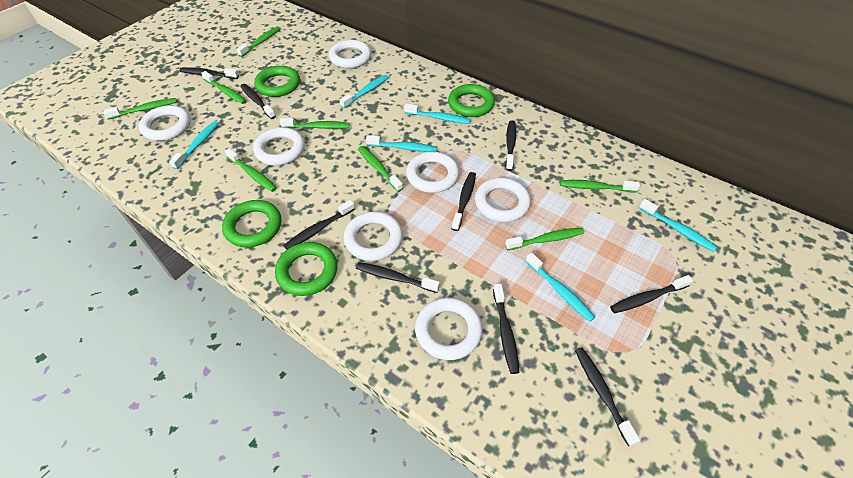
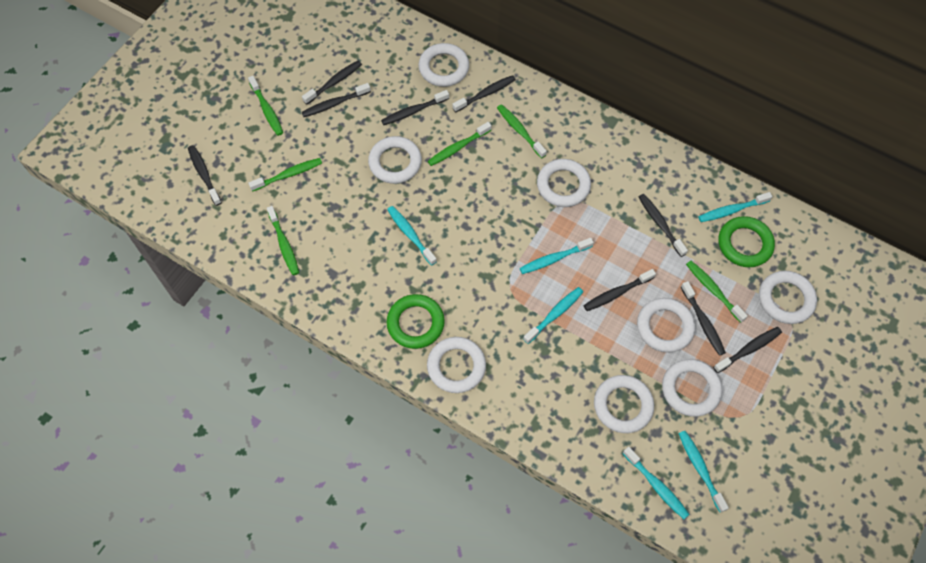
green ring: [222,200,281,248] [254,66,300,97] [275,242,338,296] [448,84,495,117] = 4 -> [387,294,445,349] [719,216,775,267] = 2
green toothbrush: [103,98,177,120] [201,71,246,104] [225,148,277,192] [236,26,281,57] [280,118,350,129] [358,146,403,192] [505,228,584,250] [560,180,640,192] = 8 -> [248,76,283,136] [248,158,322,192] [267,206,299,275] [428,122,492,166] [497,104,547,159] [686,261,748,323] = 6
white ring: [139,105,191,141] [253,127,305,165] [329,40,371,68] [344,212,403,261] [406,152,459,193] [415,298,483,360] [475,178,531,222] = 7 -> [368,136,422,184] [418,43,469,87] [427,337,486,393] [537,159,591,207] [594,375,654,433] [637,298,695,353] [662,359,722,417] [759,271,817,324] = 8

